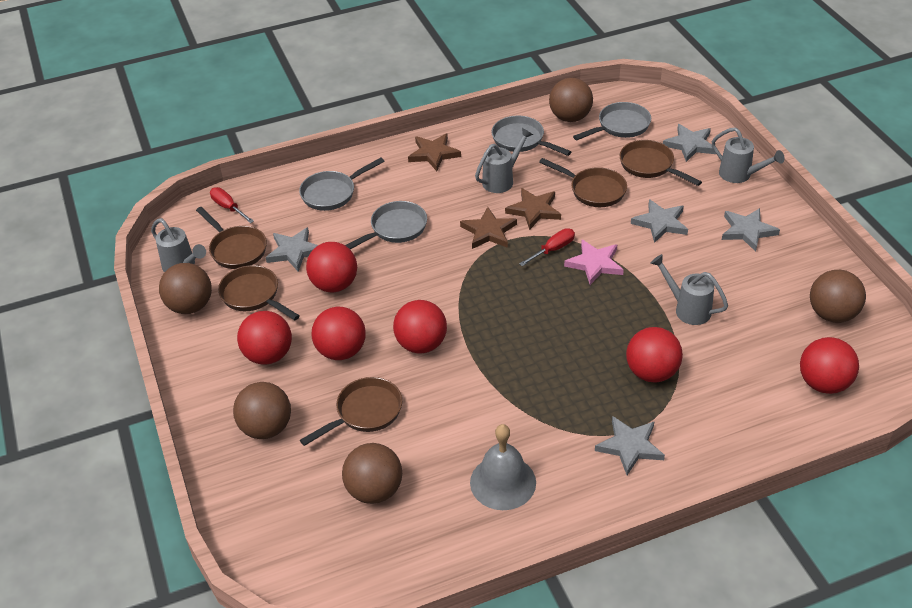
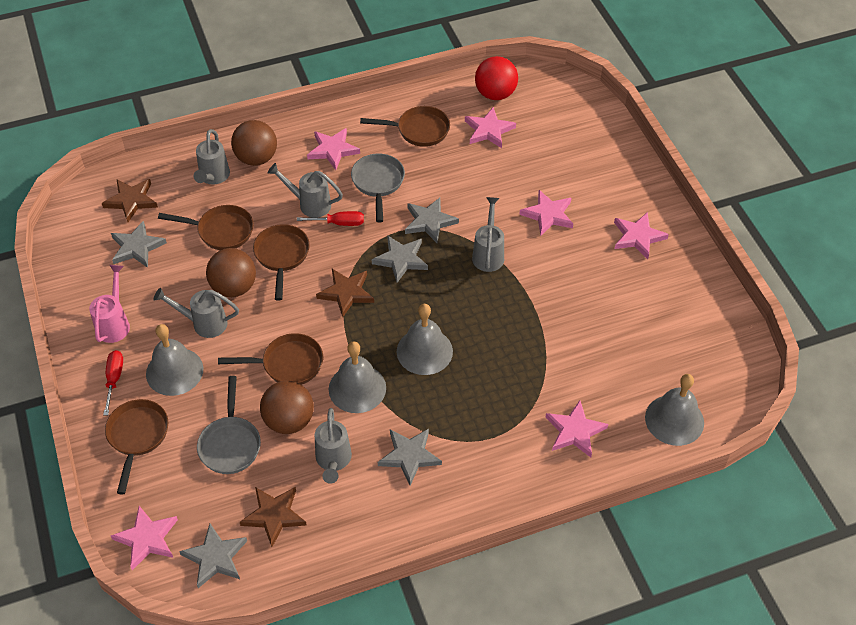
brown ball: [159,263,212,314] [233,382,291,439] [342,443,402,504] [549,78,593,122] [810,270,866,323] = 5 -> [206,248,256,297] [231,120,277,166] [260,381,314,434] = 3
grey bell: [470,424,536,510] = 1 -> [146,324,203,396] [329,341,386,413] [396,304,453,375] [645,374,704,446] = 4
grey pan: [299,158,384,211] [345,201,427,249] [492,116,571,156] [573,102,651,140] = 4 -> [197,376,261,474] [351,154,405,223] = 2
grey watering can: [151,218,206,272] [475,128,533,193] [650,254,728,325] [712,127,785,183] = 4 -> [154,288,239,338] [194,129,230,184] [268,163,343,218] [315,408,352,484] [472,197,504,272] = 5
pink star: [564,240,624,285] = 1 -> [111,506,178,570] [307,128,360,170] [465,107,516,148] [519,190,573,236] [545,400,608,457] [614,212,669,259] = 6
pink watering can: none = 0 -> [89,265,130,343] = 1
red ball: [237,311,292,365] [306,242,357,292] [312,307,366,360] [393,300,447,353] [626,327,683,382] [800,337,859,394] = 6 -> [475,56,518,100] = 1

